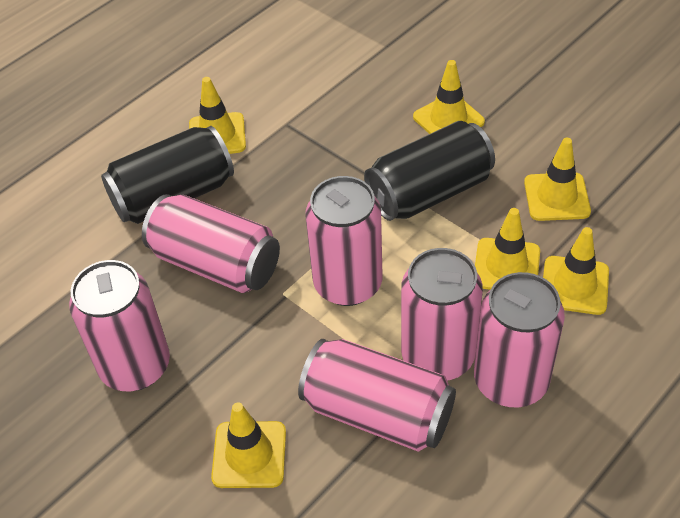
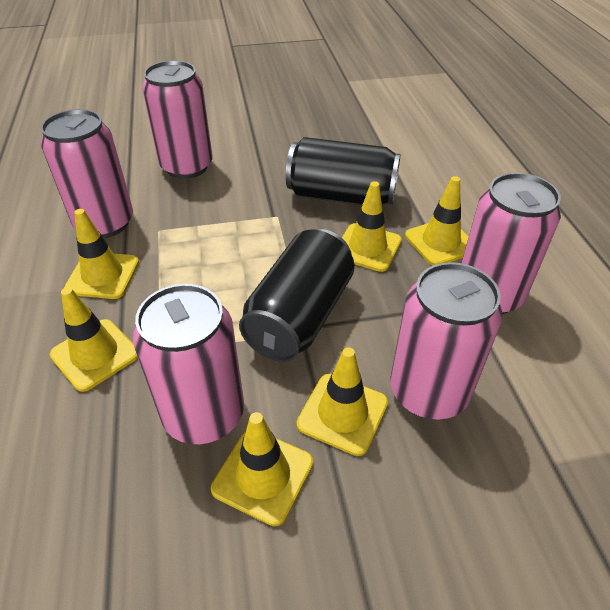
pink can: [69,260,170,391] [142,194,280,293] [298,339,456,452] [305,176,383,306] [401,248,483,381] [474,272,565,408] = 6 -> [41,109,133,238] [133,284,244,444] [142,60,213,179] [391,262,503,420] [461,173,561,314] = 5

